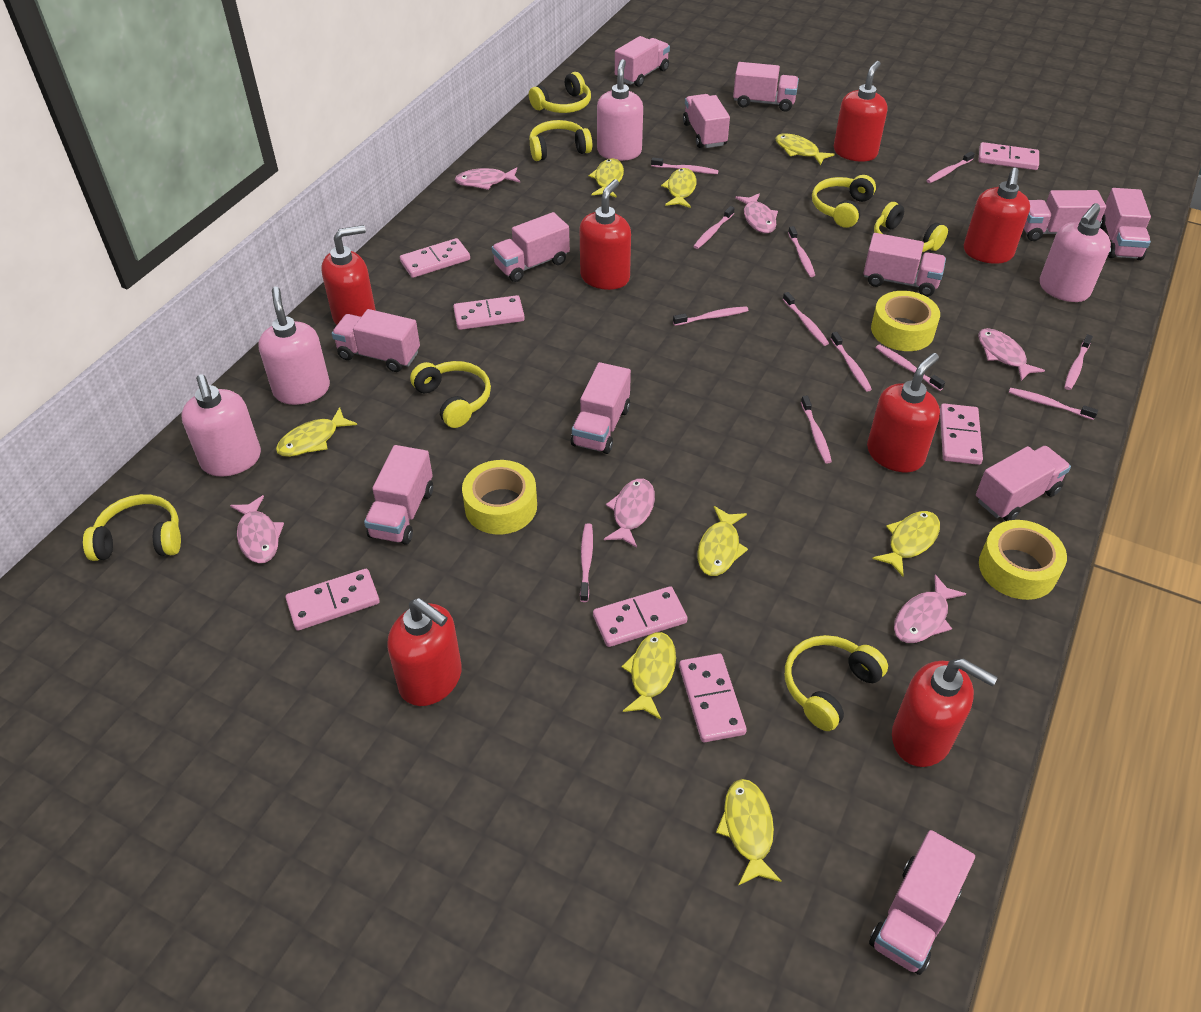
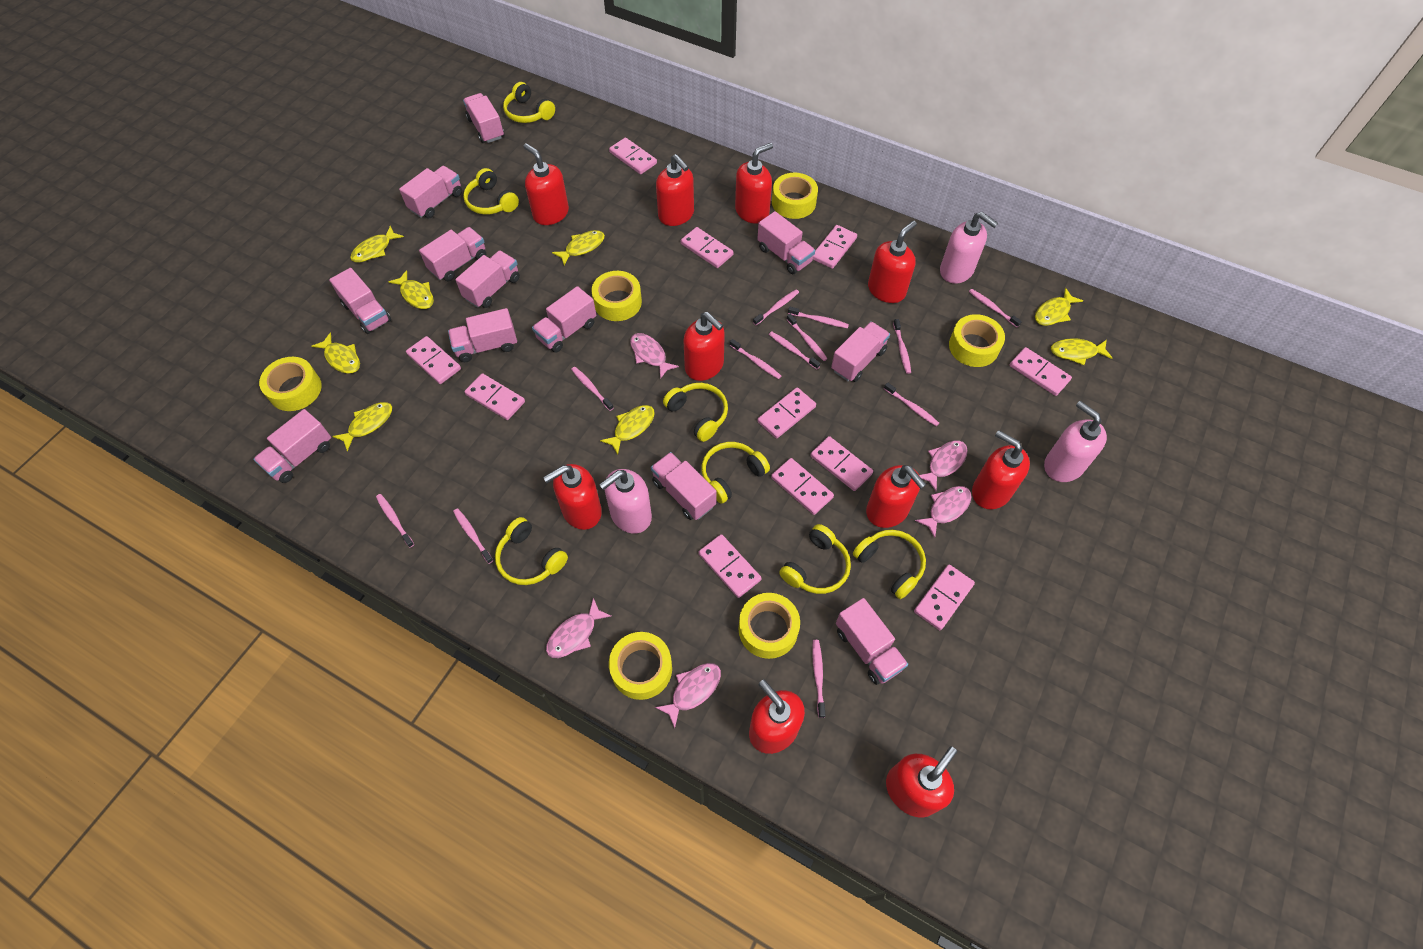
pink domino: [286,569,380,631] [400,238,470,278] [453,295,525,330] [593,586,687,647] [679,654,747,742] [940,404,983,465] [979,142,1039,170] = 7 -> [406,336,461,384] [465,373,525,420] [609,137,657,174] [681,227,733,268] [699,534,762,598] [757,387,816,439] [771,458,834,515] [810,436,873,491] [813,225,857,269] [914,565,975,630] [1010,347,1072,396] = 11
pink fish: [230,495,284,563] [455,167,520,190] [604,478,655,548] [735,193,778,233] [894,575,966,643] [978,328,1045,381] = 6 -> [546,598,611,658] [630,333,679,379] [655,663,721,728] [915,486,972,538] [919,440,968,491] = 5
pink soap dispenser: [181,375,261,476] [258,287,330,405] [597,59,643,161] [1040,203,1111,302] = 4 -> [599,469,652,534] [940,212,998,284] [1044,401,1107,482] = 3
red soap dispenser: [321,225,376,325] [387,598,462,706] [580,179,631,290] [834,61,887,162] [867,353,940,472] [892,659,998,767] [964,168,1030,264] = 7 -> [523,143,569,225] [543,464,602,530] [656,154,694,226] [683,312,725,381] [735,143,773,224] [749,679,805,754] [866,465,926,528] [868,221,917,303] [886,746,957,818] [972,430,1030,509] = 10
yellow tape: [462,460,537,534] [871,291,940,351] [979,520,1067,600] = 3 -> [259,357,322,411] [592,271,642,321] [609,632,672,700] [739,593,800,659] [772,173,818,219] [949,314,1005,367] = 6

